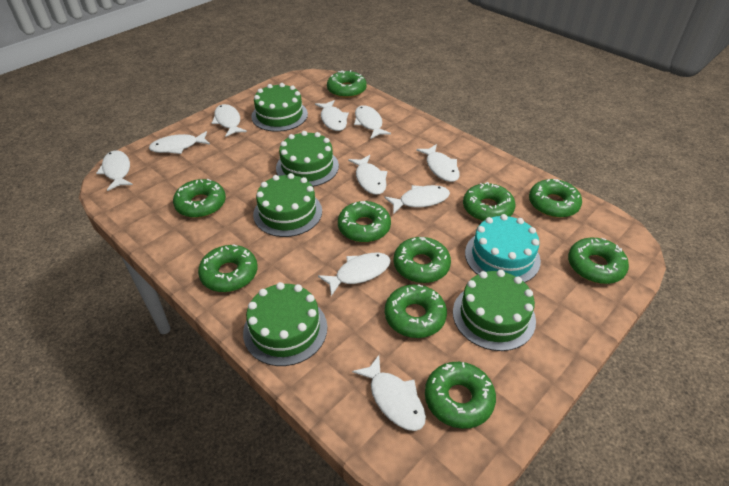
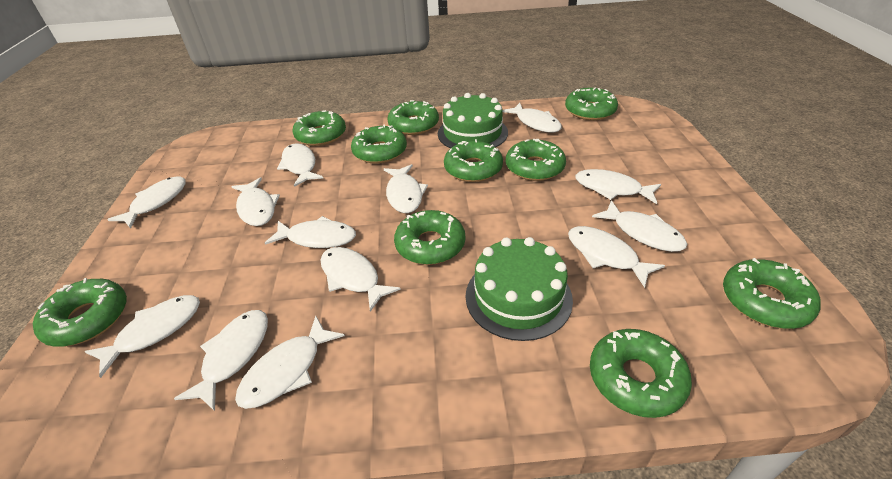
green cake: [243,282,327,366] [251,83,308,132] [253,173,322,237] [276,131,339,187] [453,270,536,351] = 5 -> [438,93,508,148] [466,237,573,341] = 2
turquoise cake: [465,214,541,283] = 1 -> none = 0
white fish: [96,150,133,191] [149,131,210,154] [212,104,247,137] [315,100,349,131] [318,253,391,296] [348,155,387,195] [352,355,426,431] [354,105,391,139] [384,185,450,214] [416,144,460,182] = 10 -> [84,295,200,378] [107,176,186,229] [174,310,268,411] [231,177,280,226] [235,316,345,409] [265,216,356,248] [277,143,323,187] [320,247,401,312] [384,164,428,213] [503,103,562,132] [568,226,665,288] [575,169,661,204] [592,200,687,252] = 13

